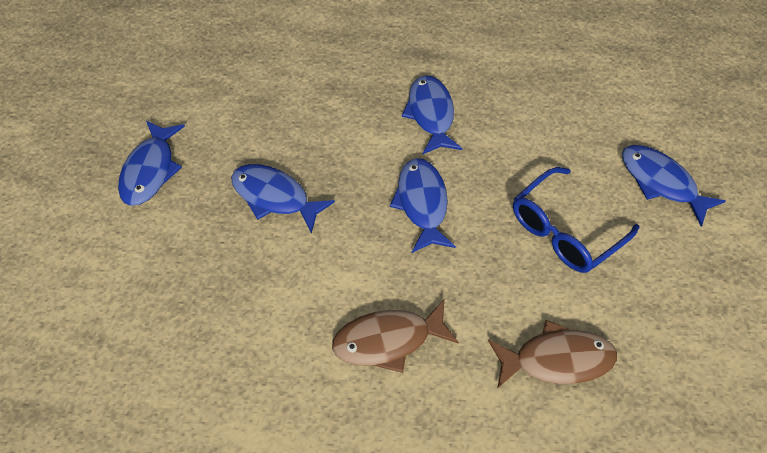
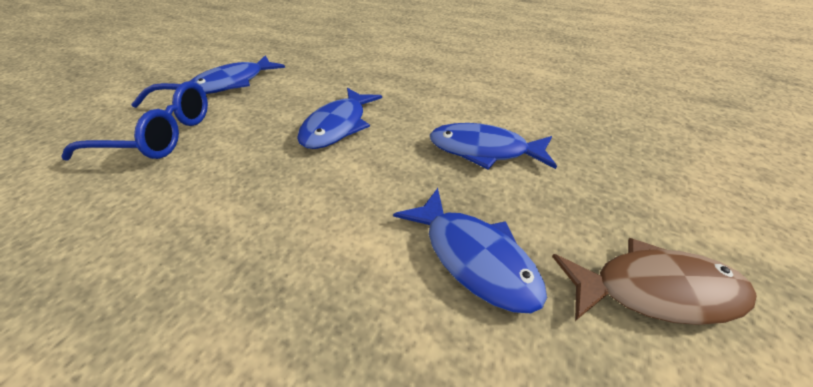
blue fish: [118,121,185,206] [231,164,335,234] [390,158,456,253] [402,75,462,155] [622,145,726,226] = 5 -> [190,55,285,94] [297,88,382,149] [393,188,547,313] [430,123,557,170] = 4
brown fish: [332,300,459,373] [488,320,617,389] = 2 -> [552,238,757,325] = 1

